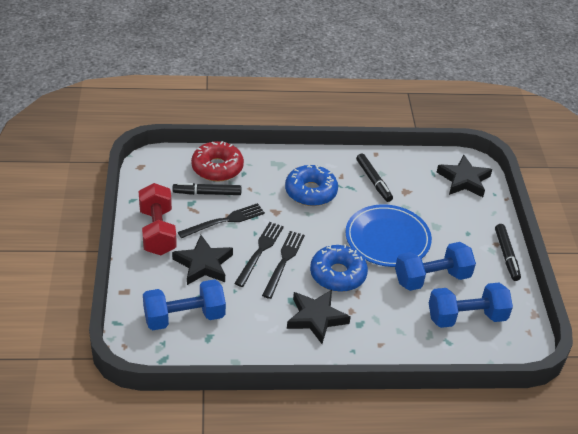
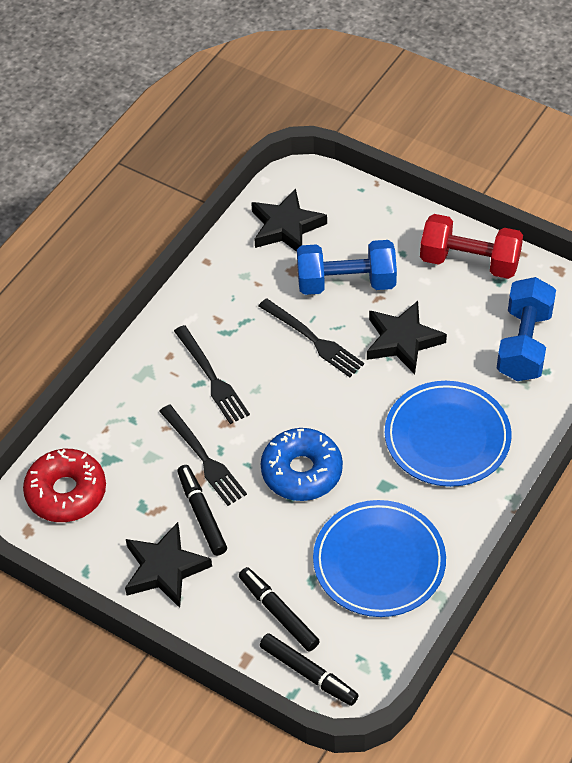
blue donut: [285,164,338,206] [310,244,368,292] = 2 -> [261,428,343,501] = 1
blue dumbbell: [143,279,226,330] [395,242,476,291] [429,283,513,328] = 3 -> [297,240,397,295] [496,277,556,381] = 2
blue plate: [345,204,432,267] = 1 -> [313,500,446,617] [385,381,512,487] = 2

